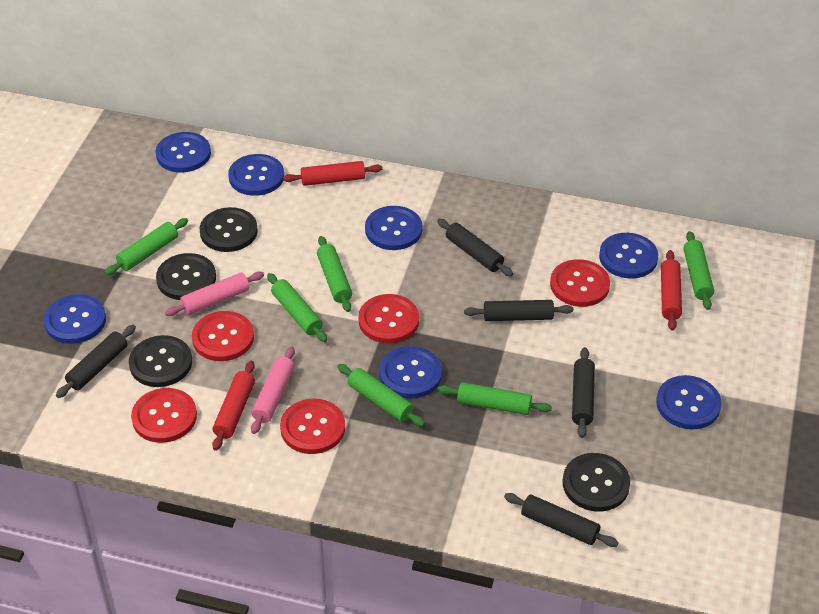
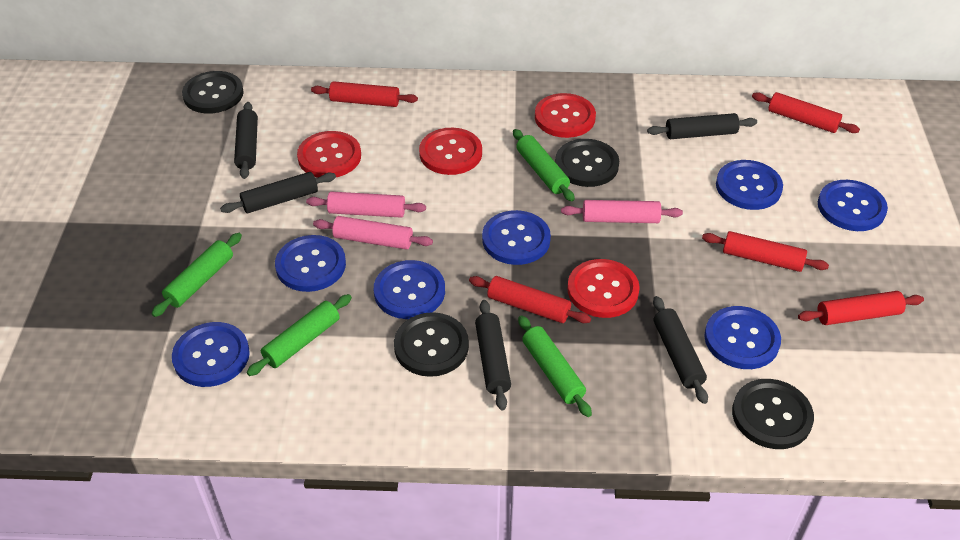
green rolling pin: [105,218,188,275] [267,273,327,342] [317,236,352,312] [337,364,425,427] [438,382,552,415] [683,231,714,310] = 6 -> [151,233,242,317] [247,294,352,376] [513,129,575,201] [518,315,592,417] = 4
pink rolling pin: [165,272,264,316] [251,346,295,434] = 2 -> [306,192,426,218] [313,216,433,250] [561,200,683,223] = 3
red button: [131,388,197,443] [192,311,254,361] [280,399,345,454] [358,294,419,343] [550,259,610,307] = 5 -> [297,131,361,178] [419,128,482,175] [535,93,596,138] [567,259,640,318] = 4
red rolling pin: [212,361,255,451] [283,161,383,186] [661,250,682,330] = 3 -> [311,81,418,107] [469,276,591,323] [702,231,829,272] [752,92,860,133] [798,291,924,325] = 5

